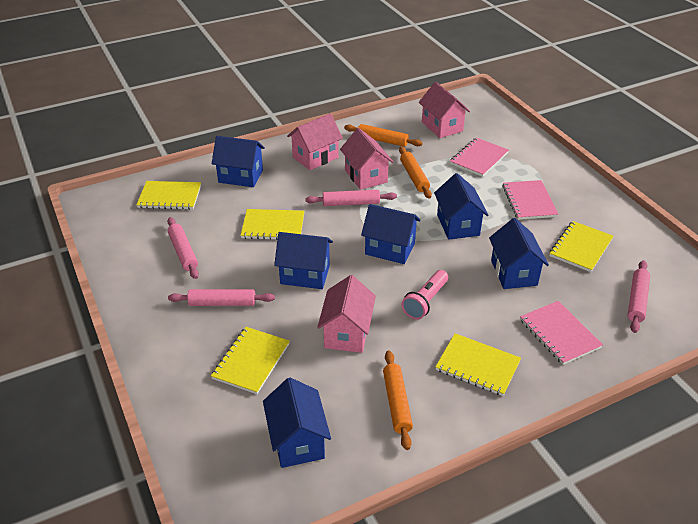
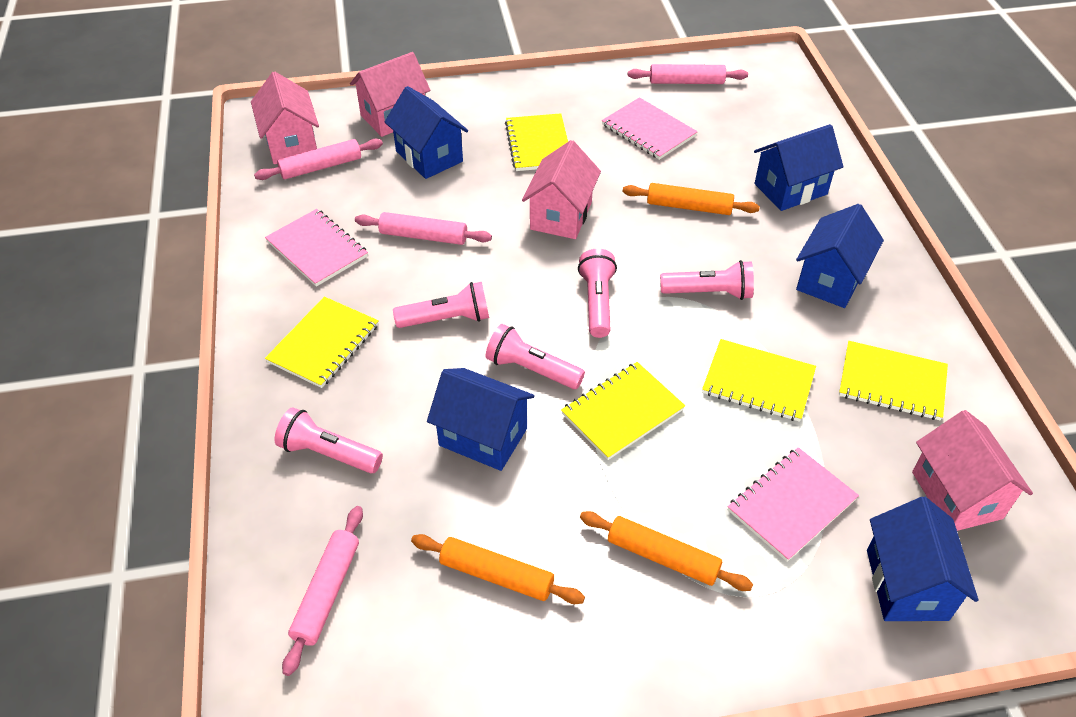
blue house: [212,136,265,187] [263,377,331,468] [274,232,333,289] [361,204,421,264] [434,173,489,240] [489,218,549,289] = 6 -> [385,86,468,179] [427,368,535,471] [754,124,844,211] [796,204,884,308] [867,497,979,621] = 5
pink flashlight: [401,270,448,320] = 1 -> [274,407,383,473] [393,282,489,328] [486,324,585,389] [578,249,617,338] [660,260,754,300] = 5

